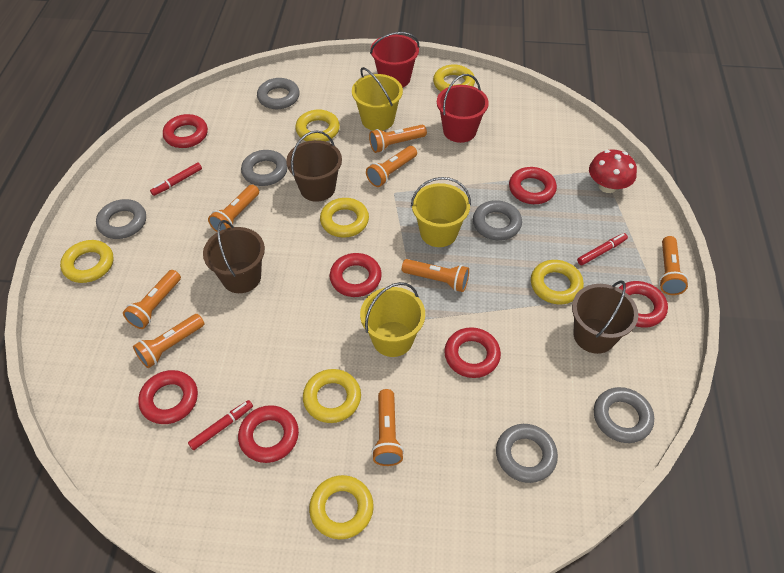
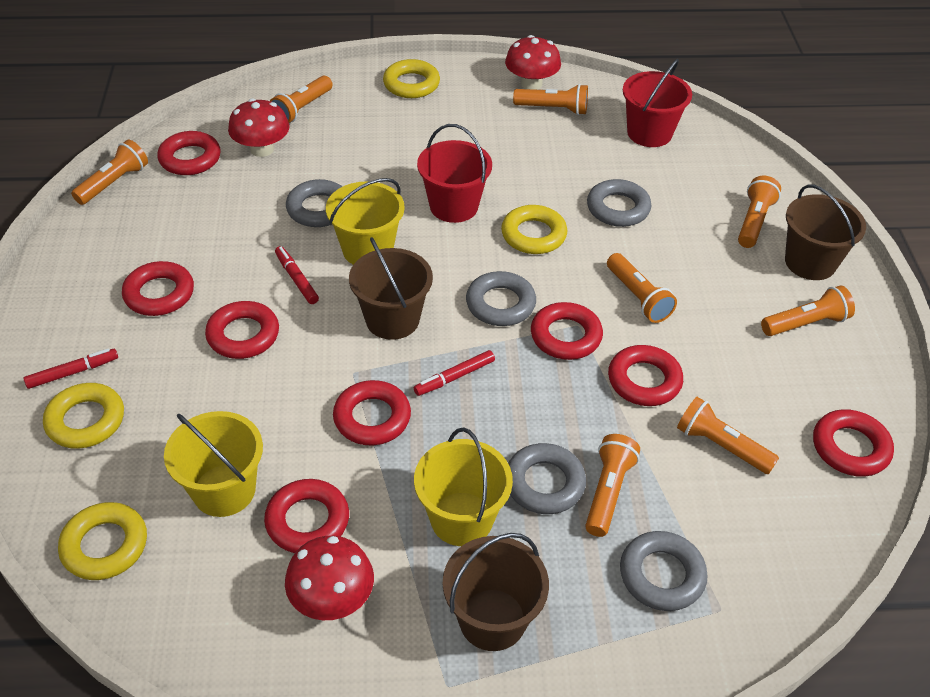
grey ring: [96,199,146,239] [241,150,288,186] [257,78,300,109] [473,200,522,240] [496,424,558,483] [594,387,654,443] = 6 -> [286,179,343,227] [466,271,536,326] [508,443,586,514] [587,179,651,227] [620,531,708,611] = 5
red mushroom: [589,150,637,193] = 1 -> [228,98,289,157] [285,536,374,620] [505,35,561,90] = 3
red ring: [138,370,198,424] [163,114,208,148] [238,405,299,463] [330,253,382,297] [444,327,501,378] [509,167,557,204] [619,281,668,328] = 7 -> [122,261,194,316] [157,131,221,175] [205,301,279,359] [264,479,349,553] [333,380,411,445] [531,302,603,360] [608,345,683,406] [813,409,894,477] = 8
yellow ring: [60,240,113,283] [295,109,340,142] [303,369,361,423] [309,475,374,539] [320,198,369,238] [433,64,475,91] [531,260,584,304] = 7 -> [43,383,124,449] [58,502,147,580] [383,59,440,98] [501,205,567,254] = 4

